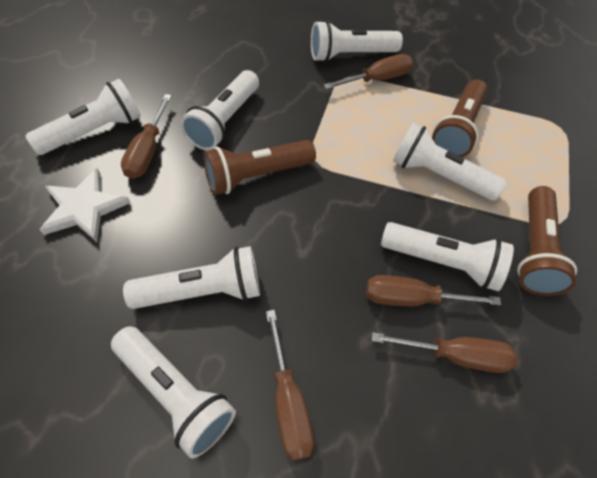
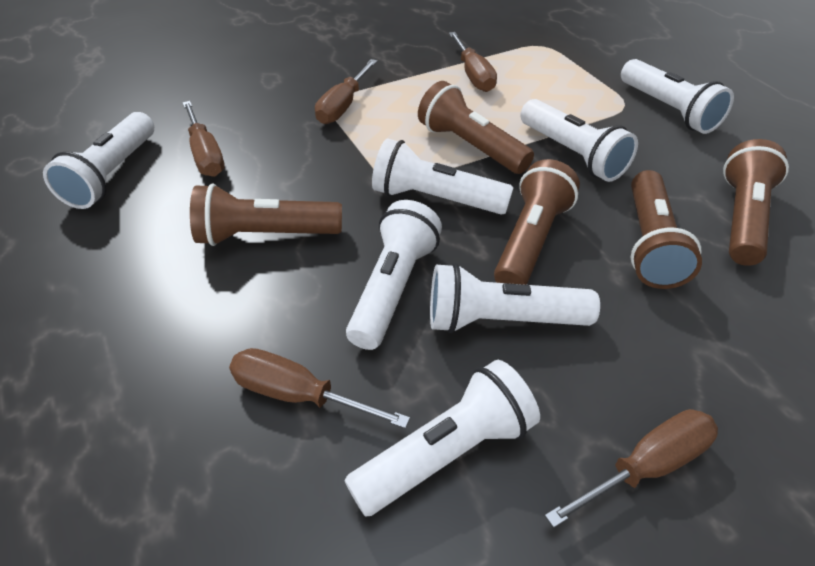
brown flashlight: [203,140,316,195] [432,79,487,157] [517,186,577,296] = 3 -> [190,183,342,246] [418,81,534,174] [494,159,580,285] [631,170,702,289] [723,139,789,266] = 5
white star: [40,168,130,242] = 1 -> none = 0

